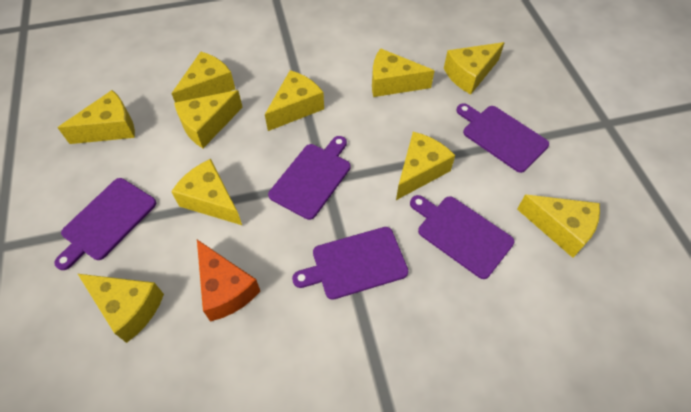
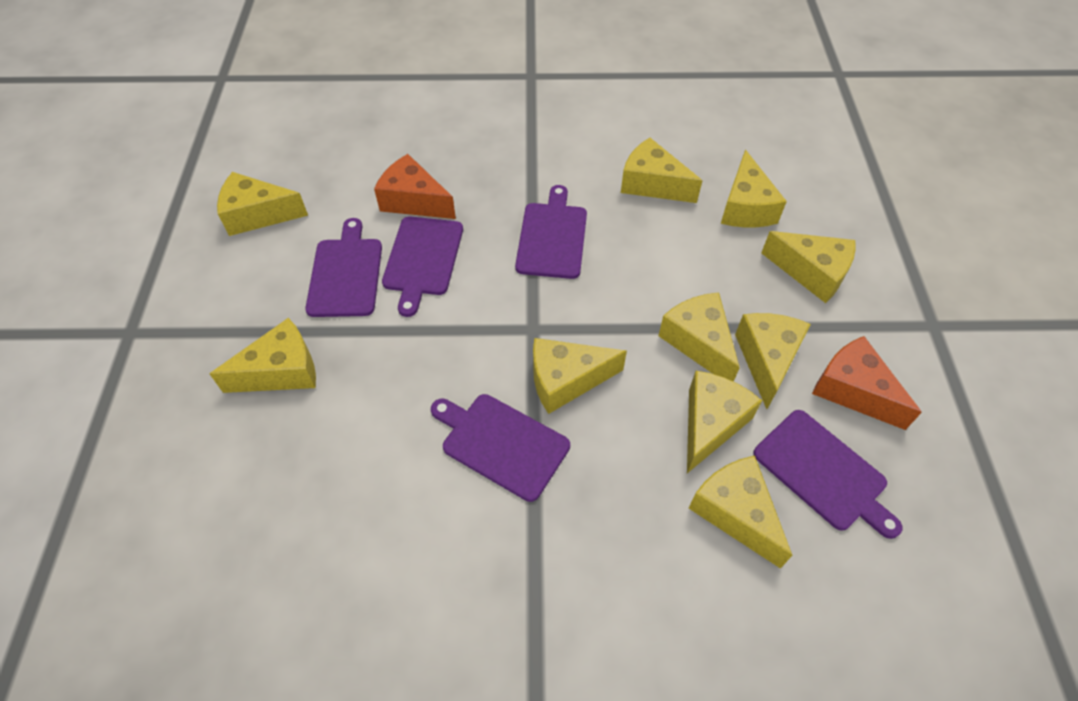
orange cheese: [197,240,260,322] = 1 -> [374,154,456,219] [812,336,922,430] = 2

